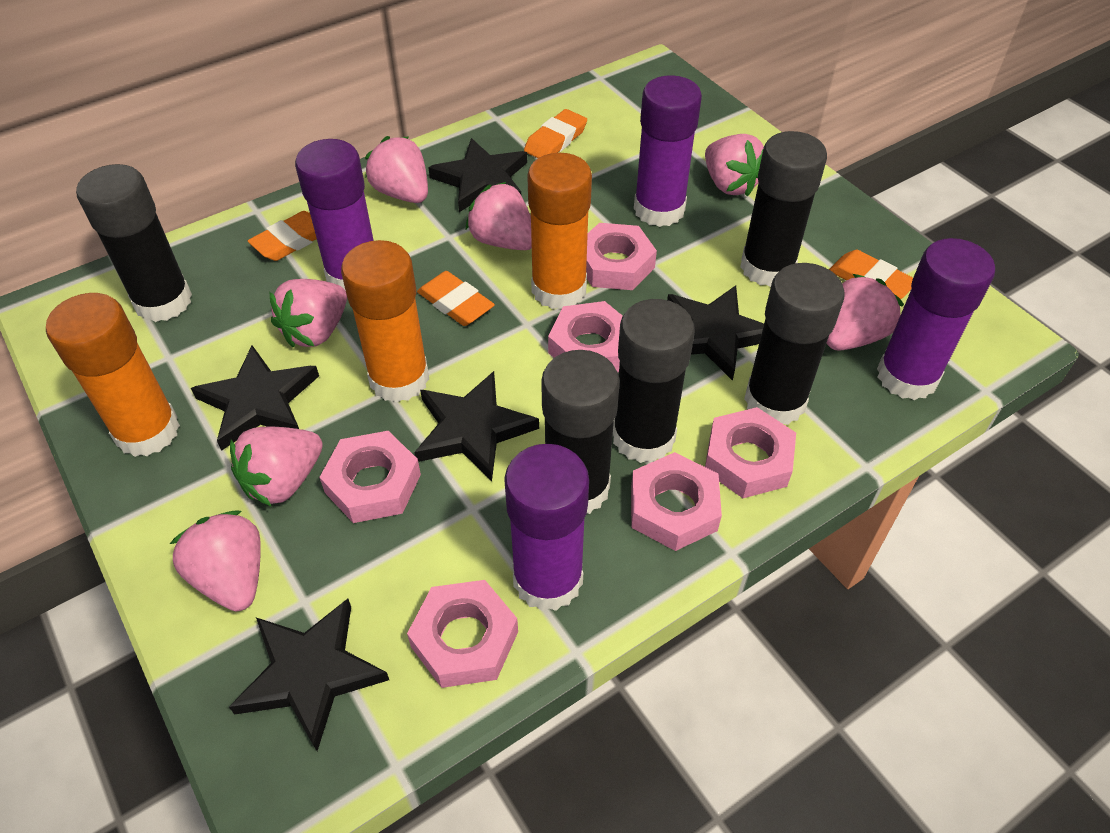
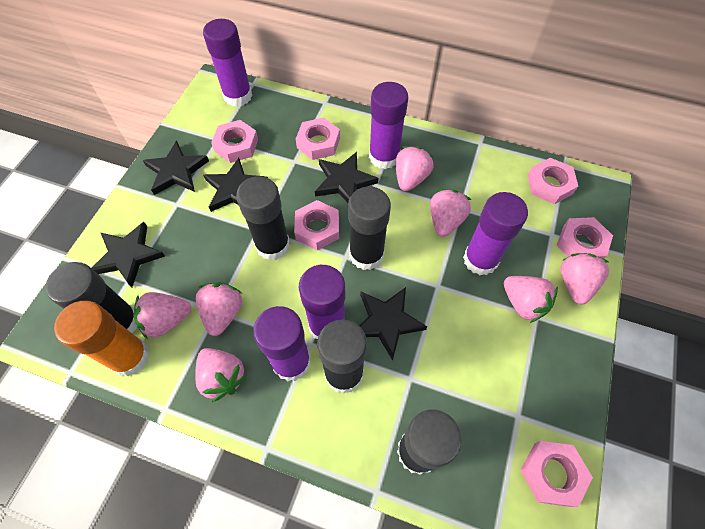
orange eraser: [248,211,317,261] [417,271,495,326] [524,109,587,158] [829,250,913,299] = 4 -> none = 0
orange glue stick: [46,293,180,457] [341,240,429,402] [527,153,592,309] = 3 -> [54,301,150,376] = 1
purple glue stick: [295,139,374,291] [504,444,589,611] [634,75,702,227] [877,238,995,400] = 4 -> [203,19,252,107] [253,306,311,381] [299,265,345,339] [369,82,408,169] [463,192,528,275] = 5

